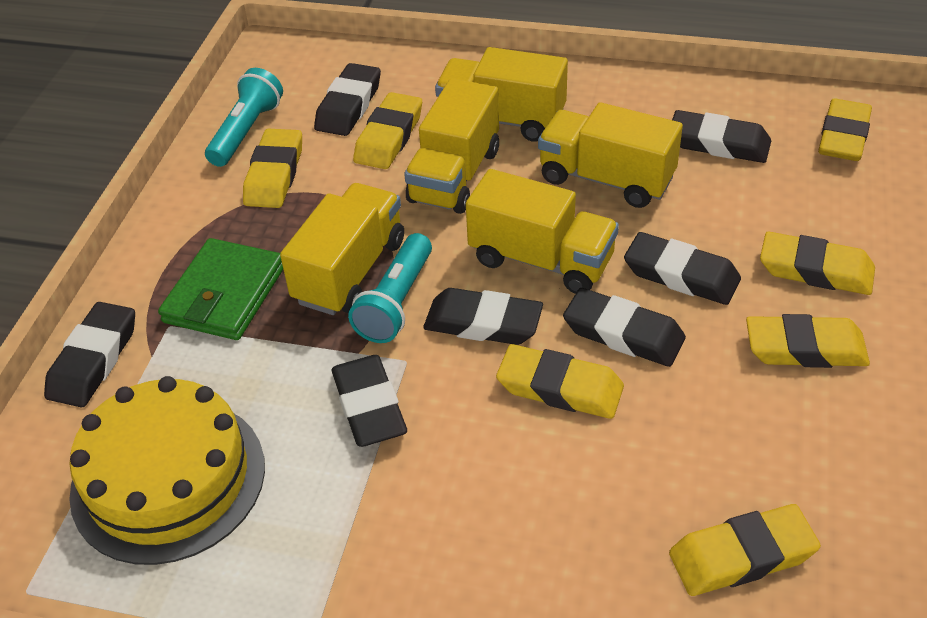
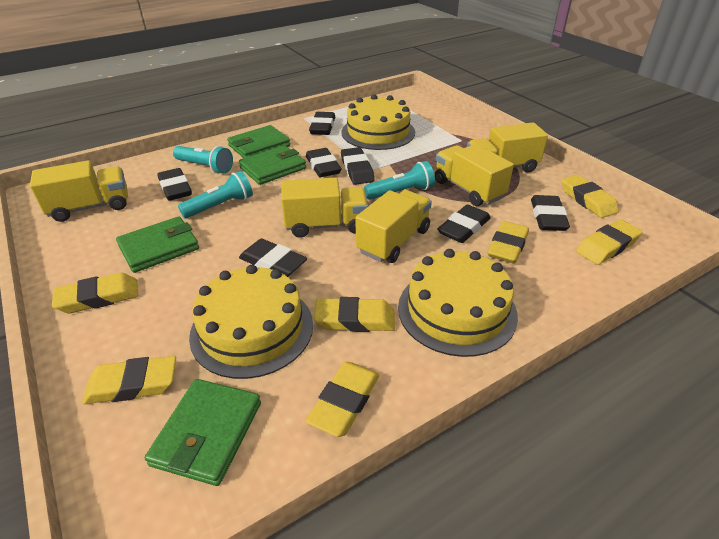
green wallet: [158,238,283,340] = 1 -> [116,216,199,273] [145,379,261,486] [227,125,290,158] [239,145,306,185] = 4
turquoise flashlight: [205,68,283,167] [348,233,432,343] = 2 -> [173,146,233,174] [178,171,253,218] [364,161,435,200] = 3
yellow cake: [69,376,265,565] = 1 -> [189,265,313,379] [341,94,415,150] [398,249,518,357] = 3

